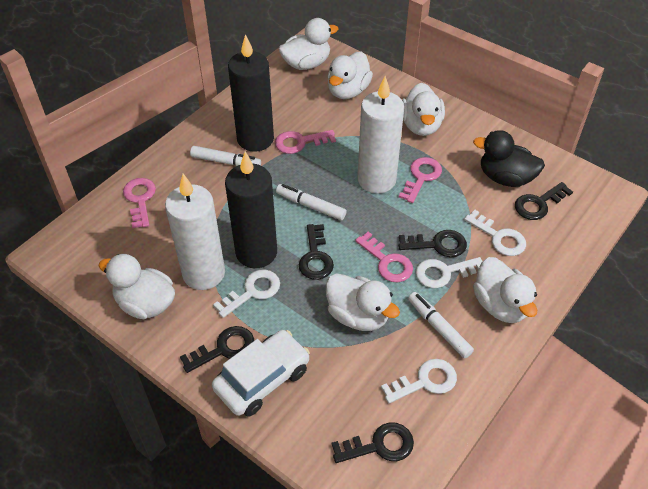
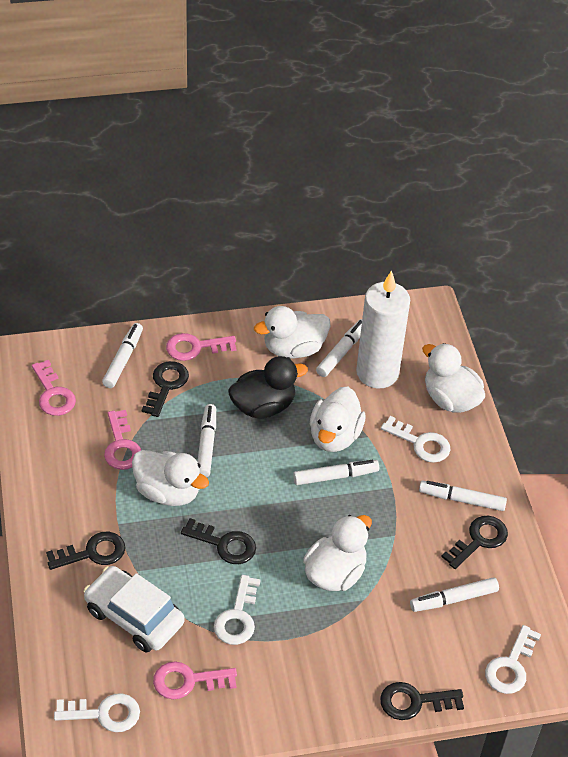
black candle: [225,152,277,268] [228,34,274,152] = 2 -> none = 0
white candle: [165,174,225,290] [358,76,404,193] = 2 -> [356,270,410,388] = 1
white duck: [98,254,175,319] [278,18,339,70] [326,273,400,331] [328,51,373,99] [402,83,445,136] [473,257,537,323] = 6 -> [132,450,209,506] [254,306,330,359] [303,515,372,591] [310,387,366,452] [422,343,485,413] = 5
white marker: [190,146,261,166] [276,184,347,220] [408,292,474,358] = 3 -> [102,323,143,388] [197,404,216,477] [293,460,379,485] [316,319,362,377] [410,577,499,612] [419,481,507,511] = 6

